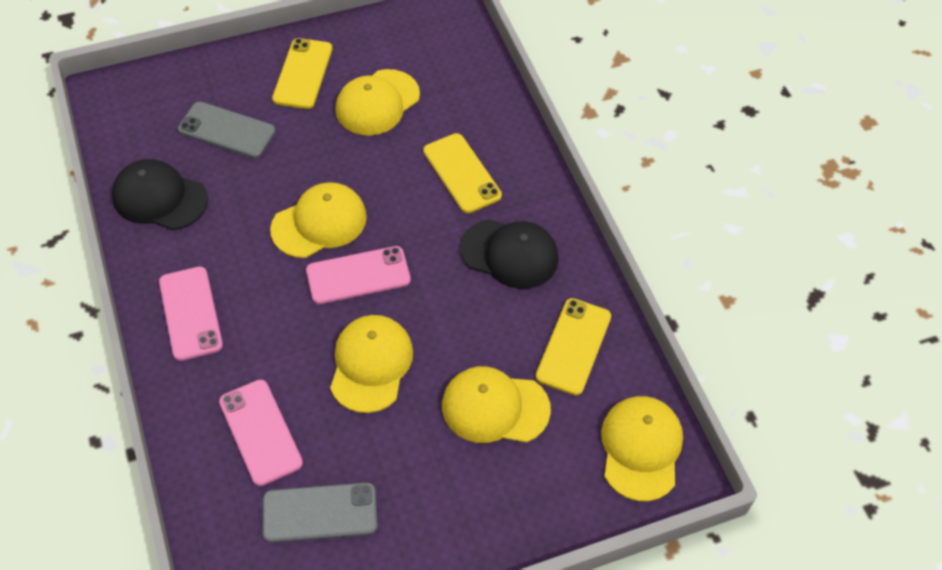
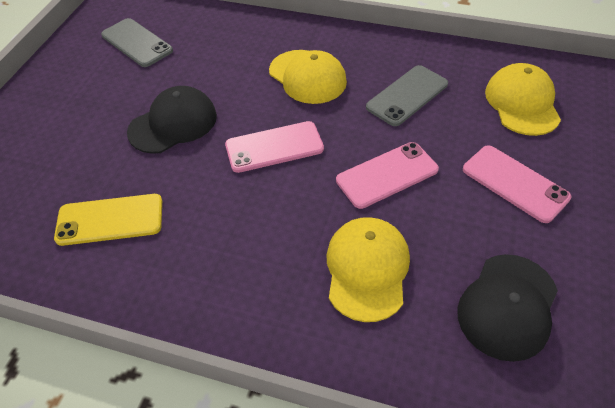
yellow cap: [270,182,367,258] [330,315,413,413] [335,69,420,136] [442,366,551,443] [601,396,683,501] = 5 -> [269,50,347,104] [326,217,410,322] [485,63,561,136] = 3
yellow phone: [272,38,332,109] [423,133,502,213] [536,298,611,395] = 3 -> [54,194,162,246] = 1

